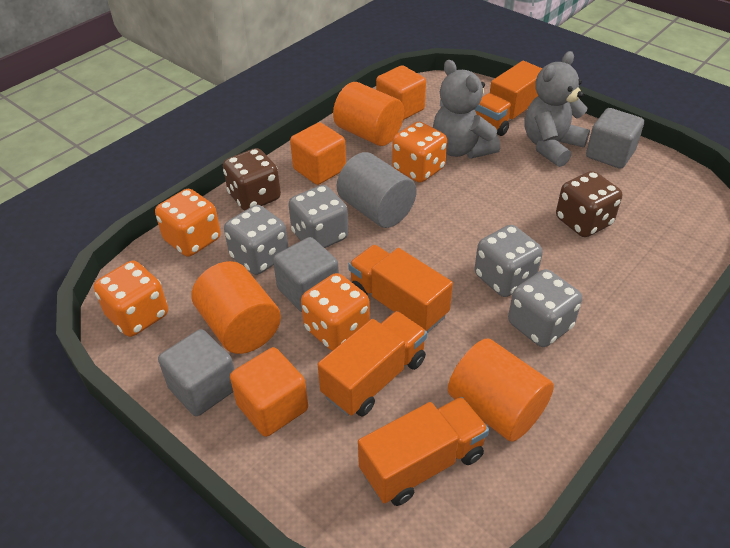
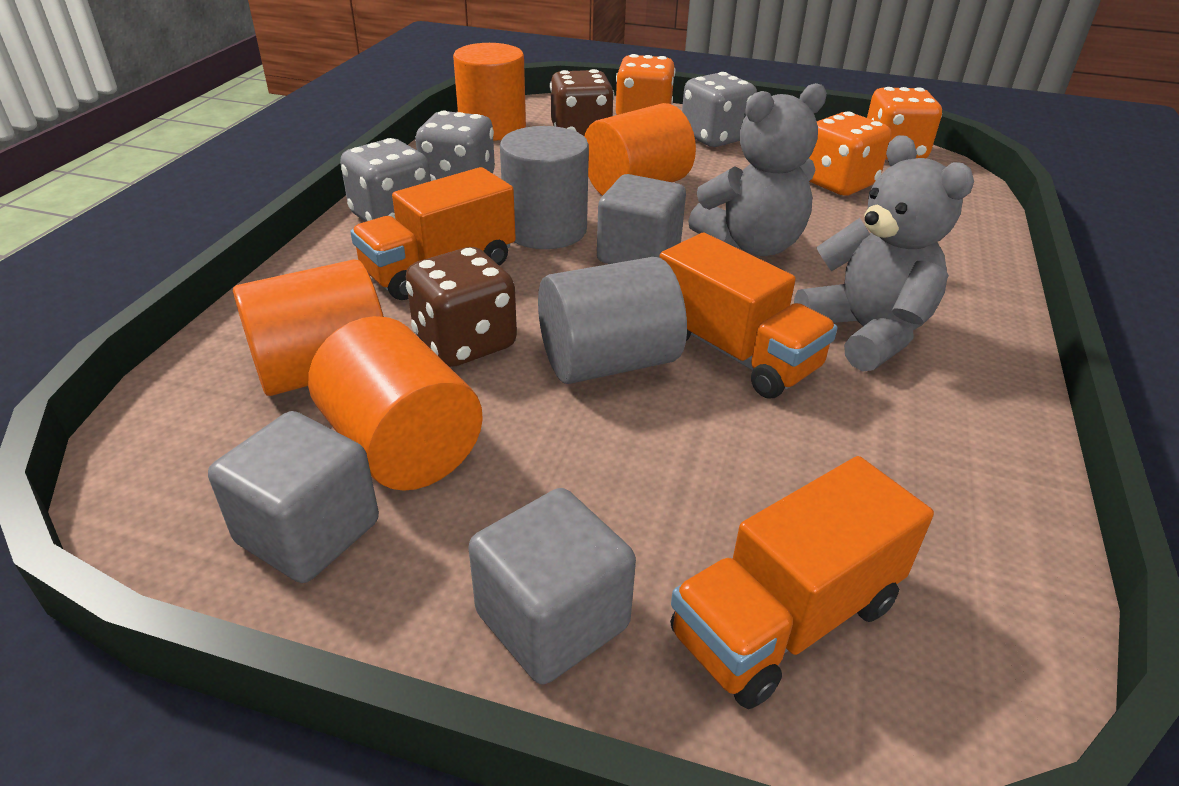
grey cylinder: [337,152,417,228] = 1 -> [500,126,589,249] [538,257,687,384] = 2
grey dice: [224,205,289,275] [288,185,348,248] [475,225,543,297] [508,269,582,347] = 4 -> [340,138,431,222] [415,111,495,181] [682,72,757,147] = 3
orange cube: [230,347,308,437] [290,122,346,185] [376,65,426,120] = 3 -> none = 0
orange cylinder: [191,261,281,354] [333,82,404,146] [448,339,554,442] = 3 -> [233,259,384,396] [308,316,483,491] [453,43,526,141] [584,103,696,196] = 4
orange dice: [94,260,168,337] [155,189,221,257] [301,273,370,351] [392,121,447,183] = 4 -> [616,54,675,115] [809,111,891,196] [867,87,942,160] = 3
orange truck: [318,311,427,417] [348,245,453,333] [358,397,489,506] [474,61,543,136] = 4 -> [351,167,516,300] [659,233,838,399] [670,456,934,709] = 3

